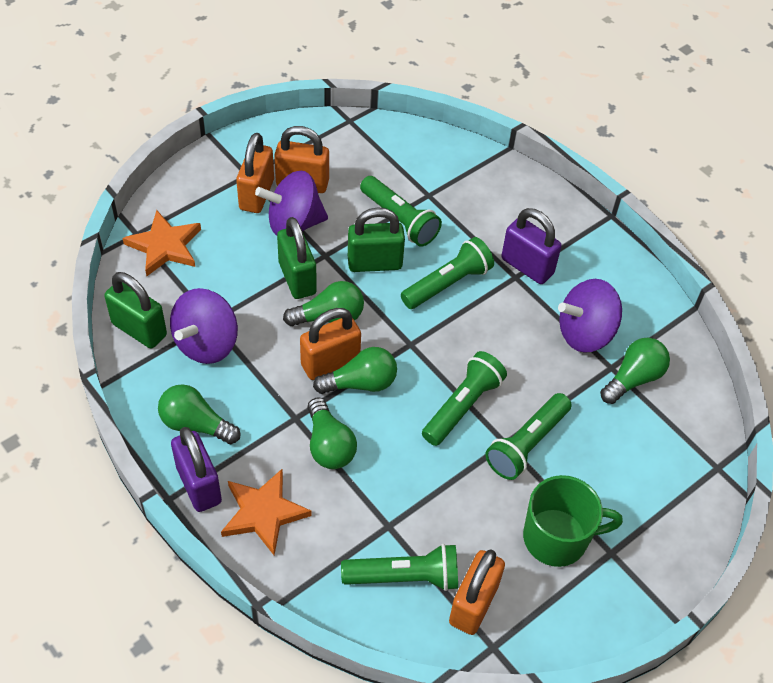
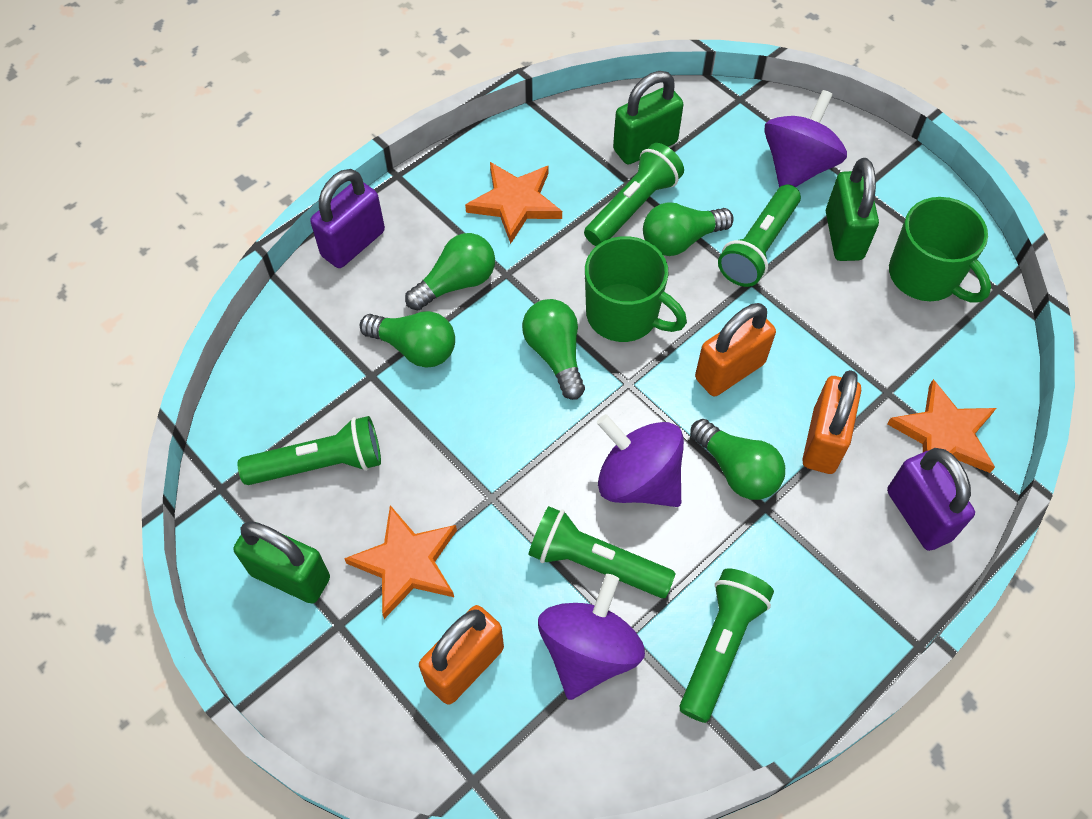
green mug: [523,475,623,567] = 1 -> [585,236,687,342] [889,197,991,303] = 2
orange padlock: [236,133,274,213] [274,126,329,193] [300,308,361,380] [449,549,505,635] = 4 -> [419,605,504,704] [695,303,776,397] [802,370,861,474] = 3
orange star: [123,210,201,276] [221,469,312,555] = 2 -> [344,505,457,619] [465,162,562,244] [887,379,996,473] = 3

